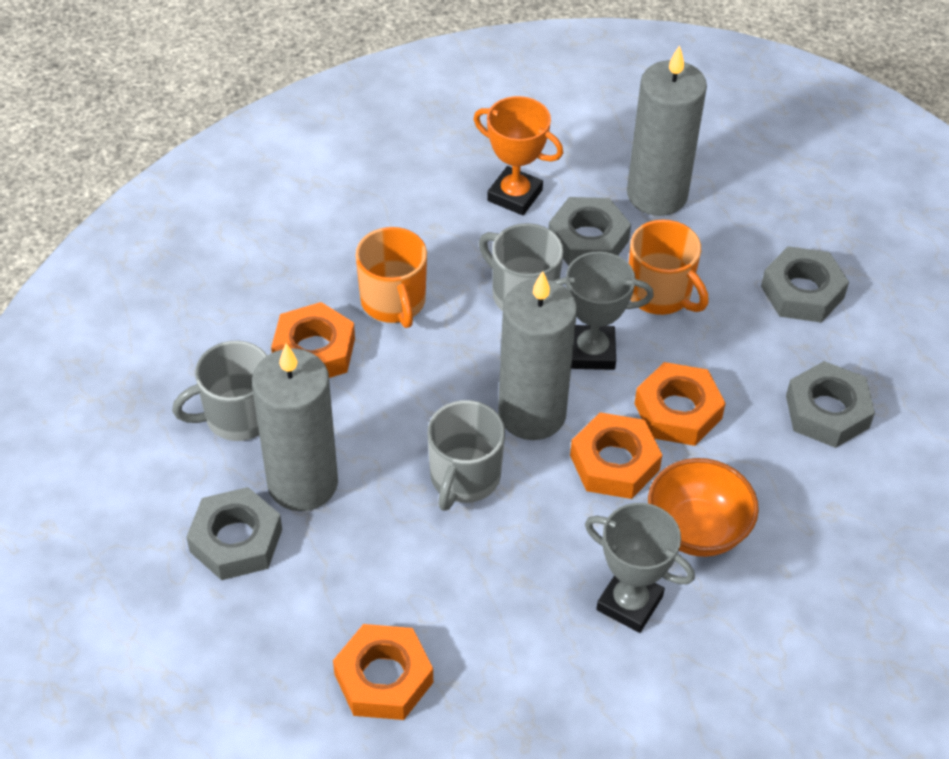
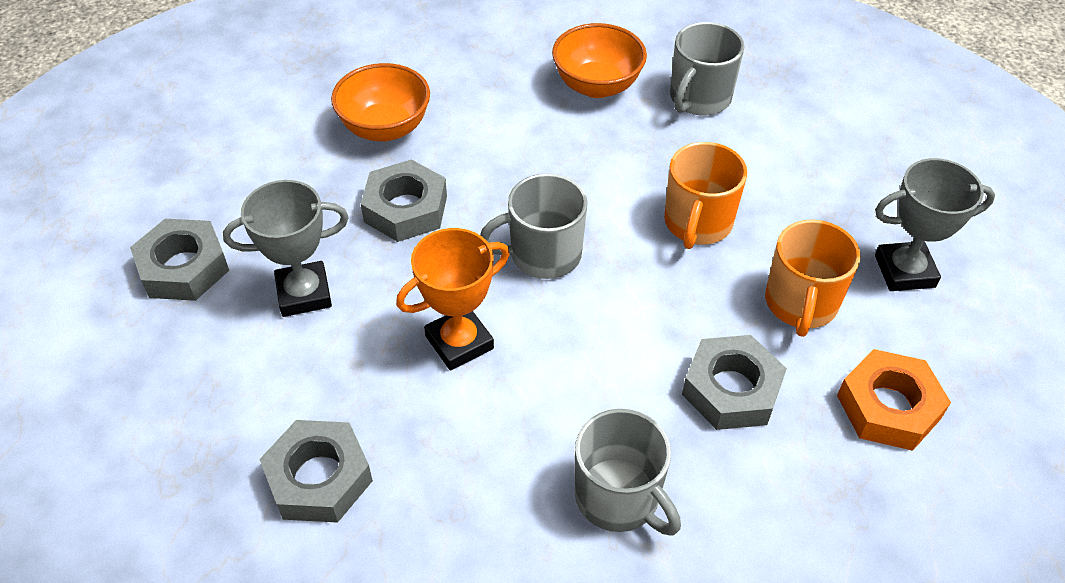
grey candle: [252,343,338,511] [498,271,577,440] [627,45,707,216] = 3 -> none = 0
orange bowl: [648,458,759,557] = 1 -> [331,63,430,141] [552,23,647,98] = 2
orange nut: [271,302,355,378] [333,624,433,720] [570,412,662,499] [634,362,726,446] = 4 -> [837,349,951,451] = 1

